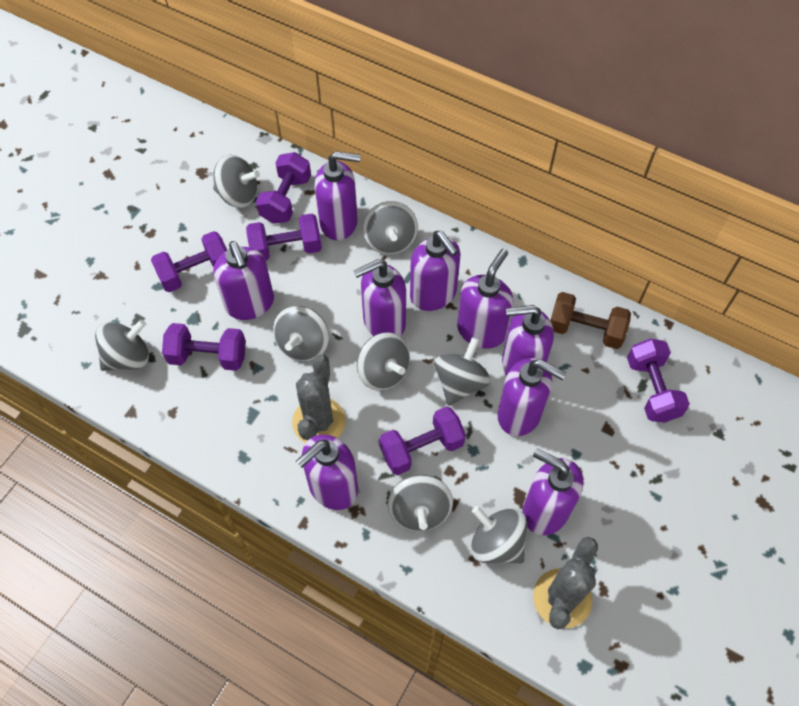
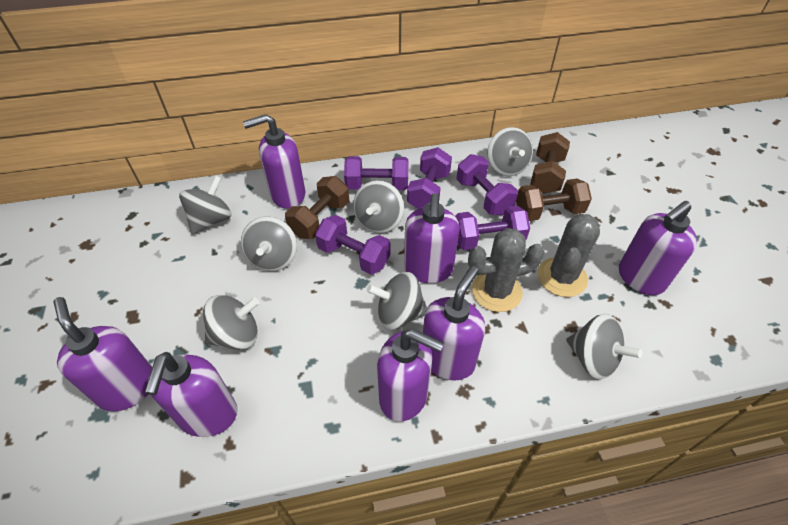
brown dumbbell: [550,292,631,349] = 1 -> [285,176,349,239] [516,179,592,221] [530,132,570,194] = 3
grey spinning top: [95,319,149,371] [213,155,260,208] [273,306,329,361] [357,332,410,391] [363,201,418,255] [388,475,453,531] [434,337,491,406] [471,506,527,564] = 8 -> [179,175,231,235] [203,295,259,350] [241,216,297,272] [353,180,404,233] [367,272,427,330] [488,127,533,176] [566,314,643,379] = 7
purple dumbbell: [151,231,227,292] [162,323,246,371] [246,214,322,261] [256,152,311,224] [379,406,466,475] [627,339,690,422] = 6 -> [315,215,391,275] [344,156,408,190] [407,147,452,209] [455,206,530,250] [457,154,518,215] = 5
purple soap dispenser: [213,241,274,320] [296,434,358,510] [315,151,361,240] [354,259,406,336] [410,231,460,311] [457,249,513,349] [497,358,566,436] [502,305,554,376] [522,448,583,535] = 9 -> [54,297,152,411] [145,352,238,437] [243,114,305,209] [377,329,444,421] [404,193,460,283] [423,266,485,380] [619,201,697,295] = 7

